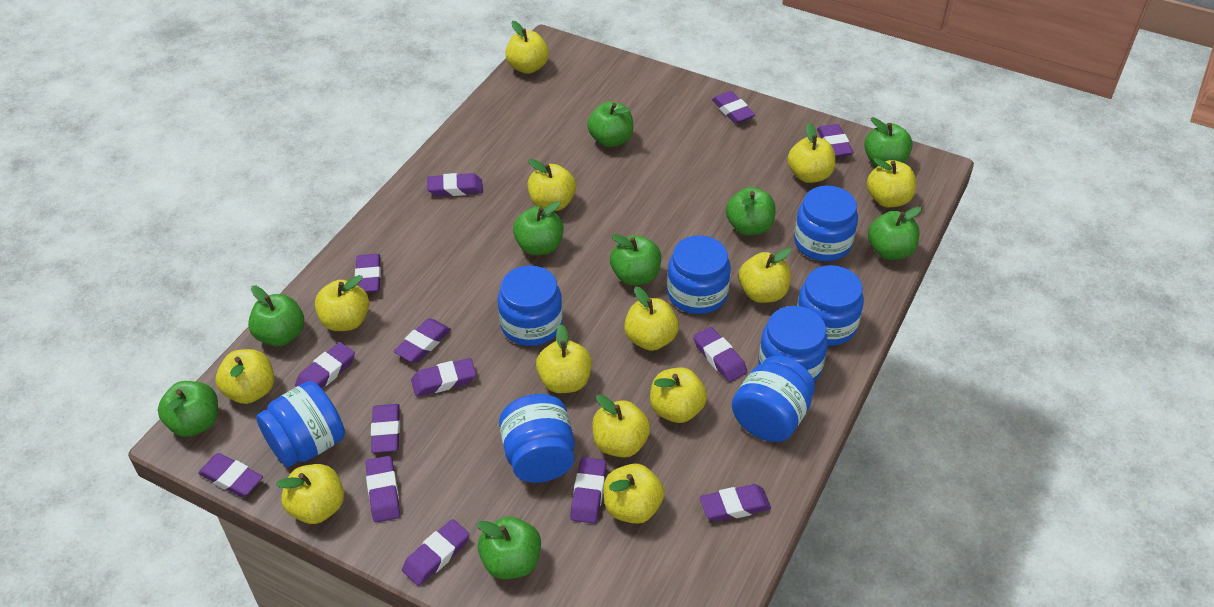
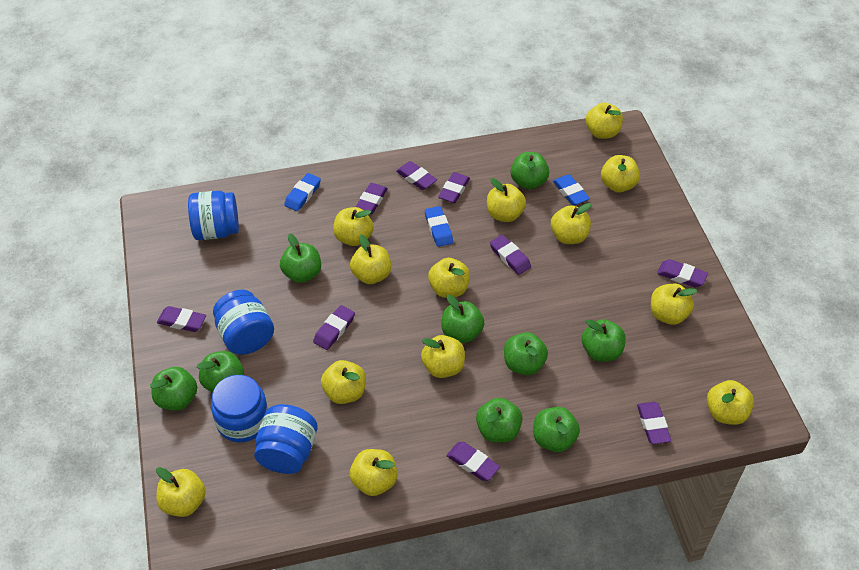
blue eraser: none = 0 -> [284,173,321,211] [425,206,453,247] [553,174,590,205] = 3
blue jar: [256,381,345,467] [498,265,563,346] [499,394,575,483] [667,235,731,314] [732,356,815,442] [758,306,828,382] [794,186,858,261] [797,265,864,346] = 8 -> [188,191,239,240] [211,375,268,442] [213,290,274,354] [254,404,318,474] = 4
purple eraser: [198,453,263,497] [295,342,355,388] [355,254,381,293] [366,456,400,523] [371,404,400,453] [394,318,451,363] [402,519,470,586] [411,358,476,397] [427,173,483,196] [570,457,607,524] [693,327,747,382] [700,484,771,522] [712,91,755,124] [817,124,853,157] = 14 -> [157,306,206,332] [313,305,355,350] [356,183,388,214] [396,161,437,190] [438,172,470,203] [446,442,500,481] [490,235,531,275] [637,402,671,444] [657,259,708,287] = 9

